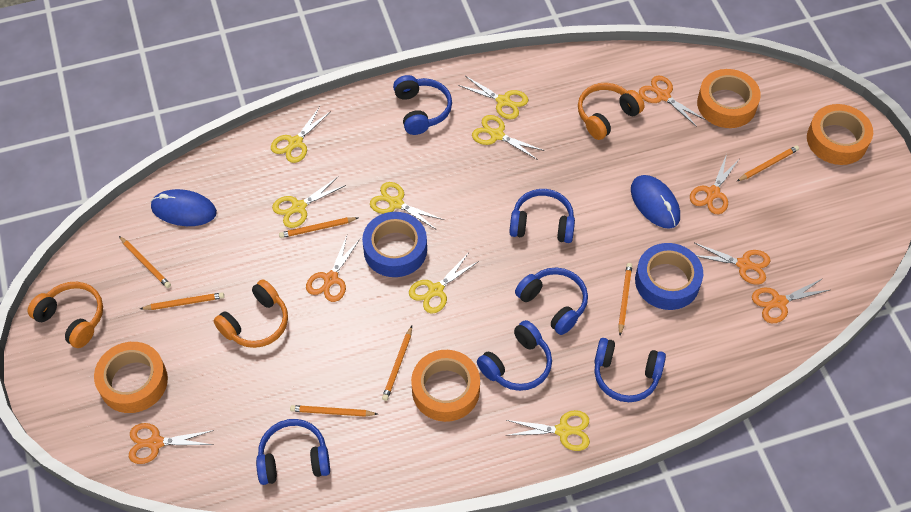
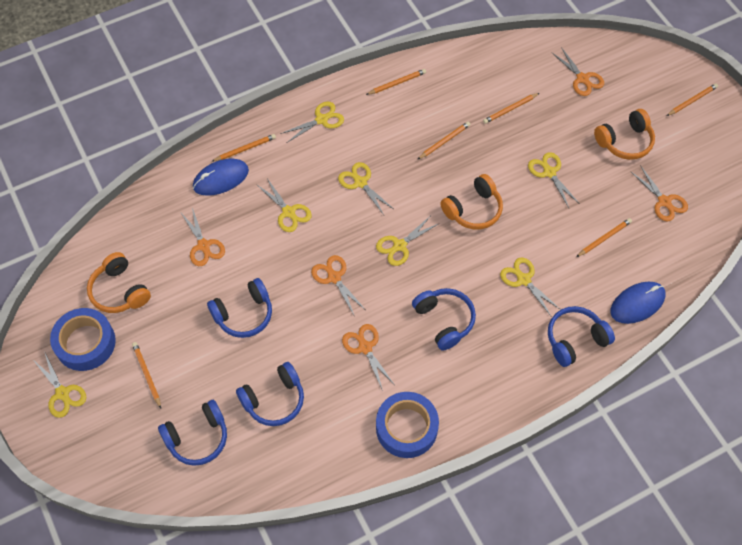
blue headphones: [256,419,330,485] [393,75,452,135] [477,320,552,391] [509,189,575,243] [515,268,588,335] [594,338,666,402] = 6 -> [158,400,227,466] [207,278,272,338] [236,362,304,426] [412,288,476,351] [548,306,615,367] = 5
orange scissors: [129,423,214,464] [306,236,360,302] [639,76,706,127] [690,154,739,214] [695,243,771,285] [752,278,830,323] = 6 -> [181,208,225,266] [311,255,365,317] [342,324,394,391] [552,47,604,96] [630,165,688,221] = 5
orange tape: [94,342,168,413] [411,350,480,422] [697,69,761,128] [807,104,873,165] = 4 -> none = 0

